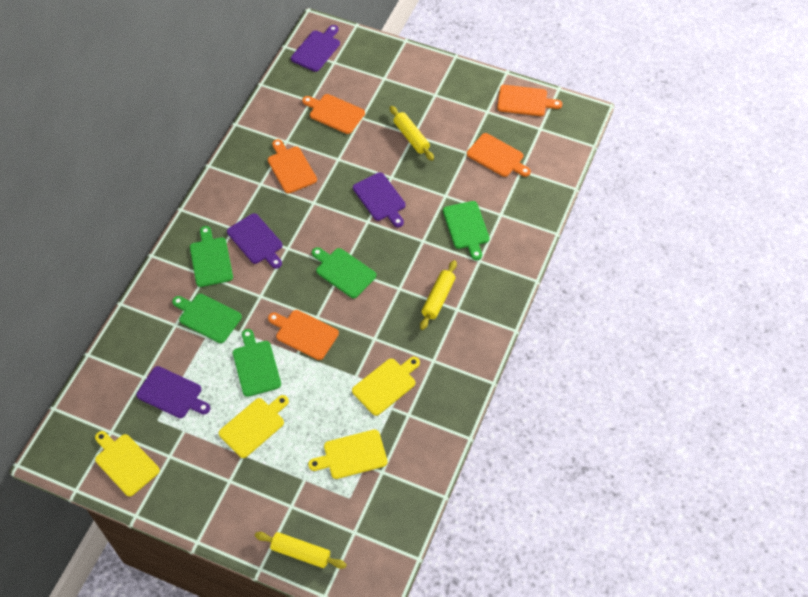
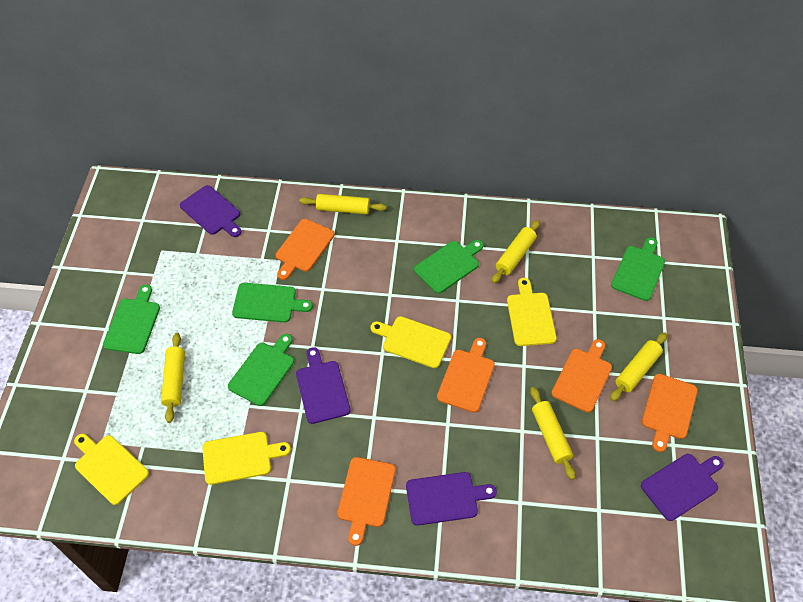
yellow rolling pin: [255,532,347,569] [390,106,434,161] [420,260,457,330] = 3 -> [161,333,185,423] [299,194,387,214] [492,220,540,283] [530,387,575,480] [610,332,667,401] = 5

